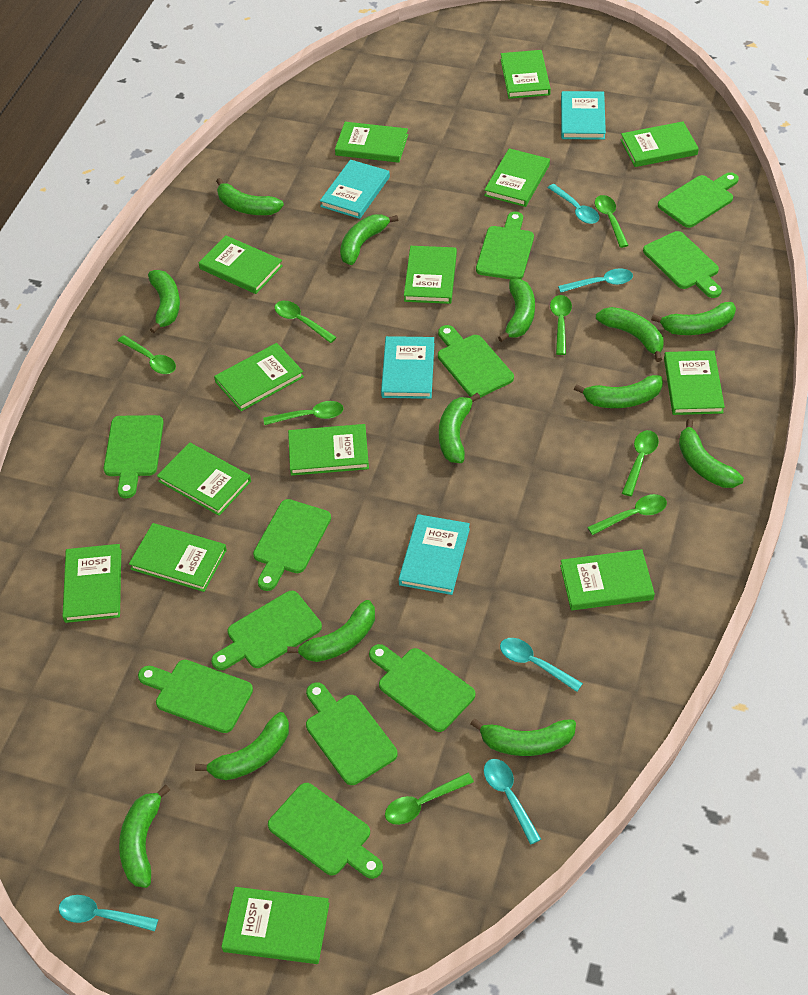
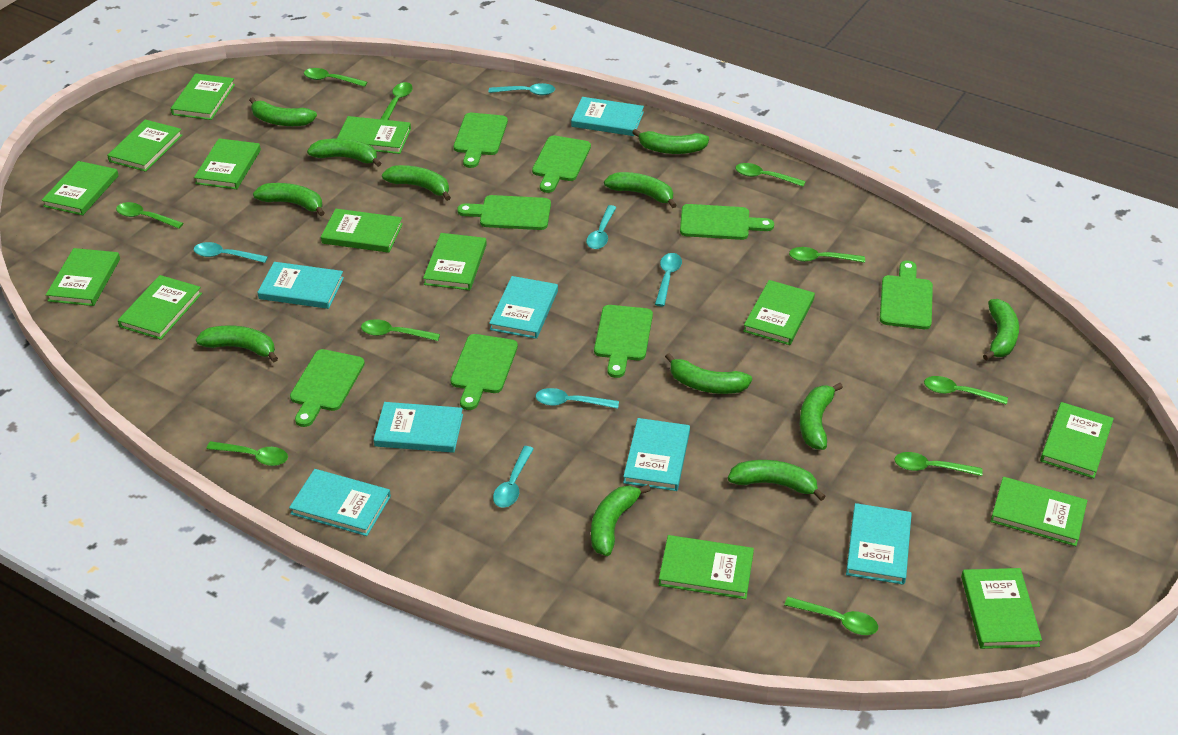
green banana: [119,785,170,888] [148,270,180,333] [195,712,289,780] [216,178,284,215] [287,600,375,662] [340,214,398,265] [439,393,480,463] [471,719,576,756] [498,278,535,342] [574,375,663,408] [596,307,664,362] [651,302,736,335] [679,419,744,488] = 13 -> [196,325,278,362] [249,97,317,126] [253,183,325,216] [307,138,381,167] [382,165,451,201] [591,484,651,556] [604,172,677,208] [632,129,709,154] [665,353,752,394] [728,460,826,501] [800,382,843,450] [983,299,1019,360] = 12
green cutting board: [104,415,164,499] [138,660,253,733] [211,591,322,670] [253,499,331,591] [268,783,383,879] [306,682,398,785] [369,644,475,732] [438,325,514,398] [476,212,534,279] [643,231,722,298] [658,172,739,228] = 11 -> [290,349,365,427] [451,334,518,410] [454,113,508,168] [457,195,551,230] [532,135,591,193] [594,305,653,378] [680,204,774,240] [880,261,933,329] = 8
green spoon: [118,335,176,374] [263,401,344,425] [274,301,337,343] [385,773,474,825] [550,295,572,355] [587,494,667,535] [595,195,629,248] [622,430,659,496] = 8 -> [116,202,183,229] [206,441,288,466] [304,68,367,87] [361,319,440,341] [380,82,413,120] [735,163,806,187] [784,597,878,635] [789,247,865,263] [894,452,983,476] [924,376,1008,405] = 10
turquoise book: [320,160,390,219] [381,336,434,399] [398,514,470,595] [561,91,606,140] = 4 -> [257,262,344,309] [289,469,391,536] [374,402,463,453] [489,276,558,339] [571,97,644,136] [623,418,690,491] [846,503,912,585] = 7
turquoise spoon: [59,895,158,931] [484,759,541,845] [500,638,583,692] [548,184,599,224] [558,268,633,293] = 5 -> [193,242,268,263] [489,83,555,95] [493,446,534,508] [535,388,619,409] [586,205,617,249] [655,253,682,306] = 6

